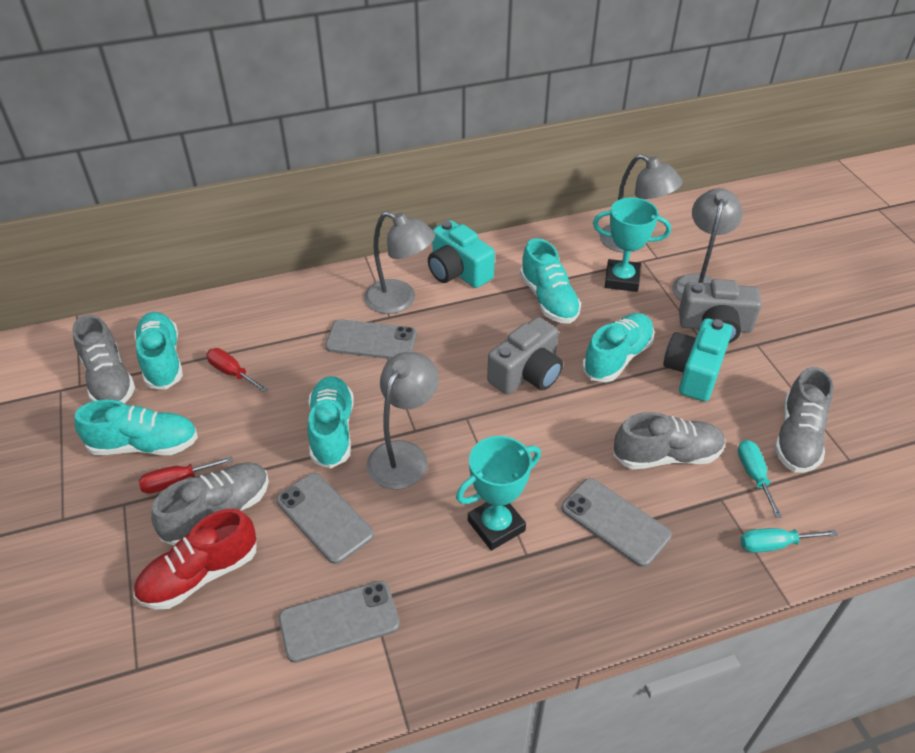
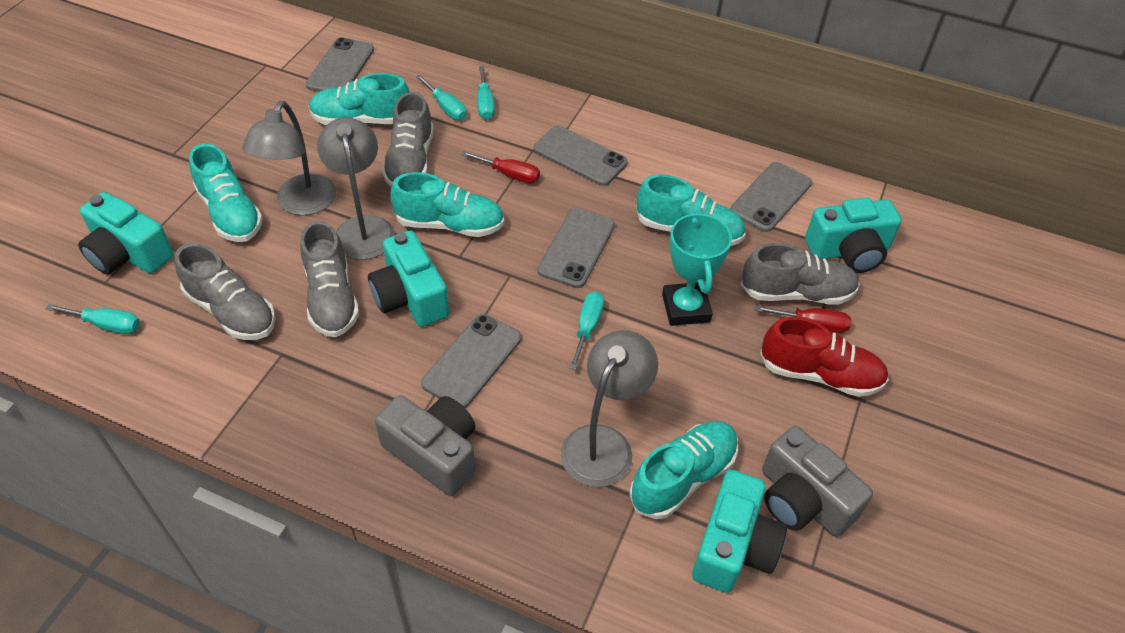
grey lamp: [364,211,435,314] [367,352,439,489] [600,154,683,253] [673,188,743,301] = 4 -> [242,101,336,215] [317,117,395,260] [561,330,658,487] = 3
grey phone: [276,473,374,564] [279,581,400,663] [325,319,417,359] [561,478,672,567] = 4 -> [306,37,374,92] [421,314,521,408] [534,126,628,186] [538,208,615,288] [730,162,812,232] = 5
turquoise camera: [428,220,495,288] [663,318,732,401] = 2 -> [78,192,174,275] [368,231,449,327] [692,470,787,593] [805,198,902,273] = 4
turquoise screwdriver: [738,440,782,518] [740,528,838,553] = 2 -> [45,304,140,334] [416,75,467,120] [477,66,495,120] [570,291,604,370] = 4
turquoise trophy: [456,436,541,550] [593,197,671,292] = 2 -> [662,211,732,326] = 1

